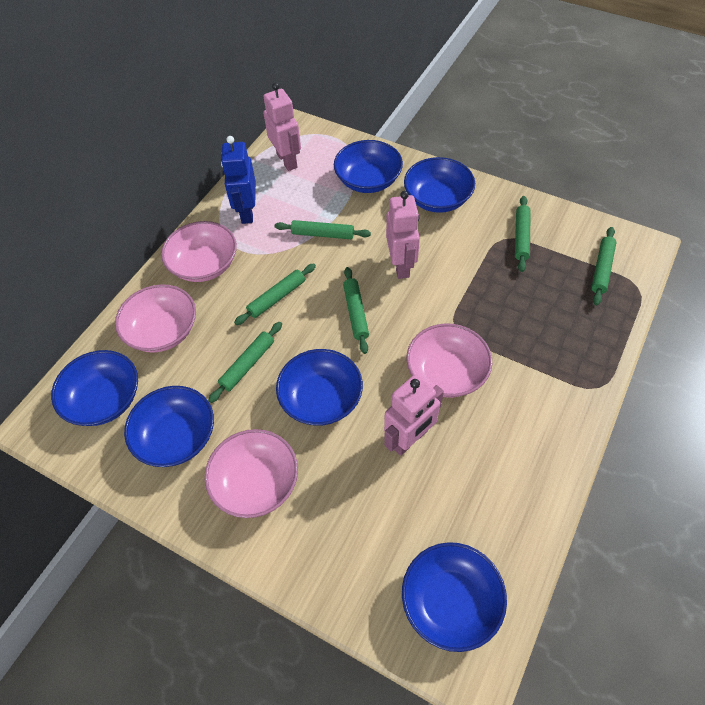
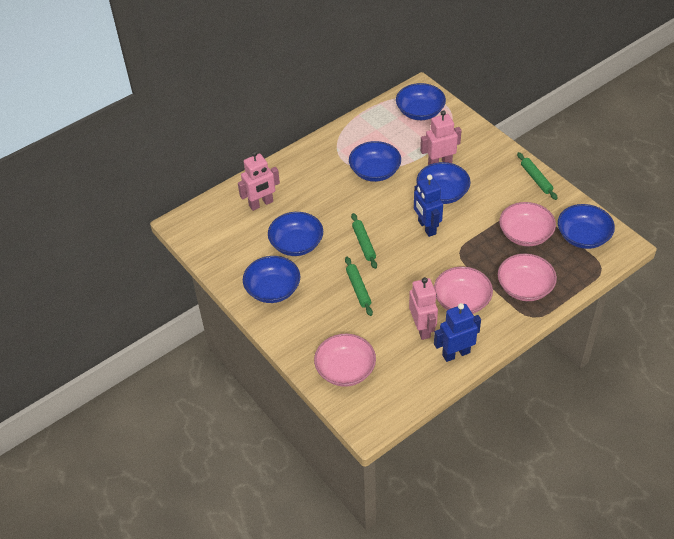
blue robot: [221,136,256,224] = 1 -> [414,175,443,237] [434,303,481,362] = 2
green rolling pin: [208,322,282,403] [234,263,316,325] [275,220,371,239] [343,267,369,354] [515,196,531,272] [591,227,616,305] = 6 -> [345,257,373,316] [351,213,377,269] [517,152,558,200] = 3

